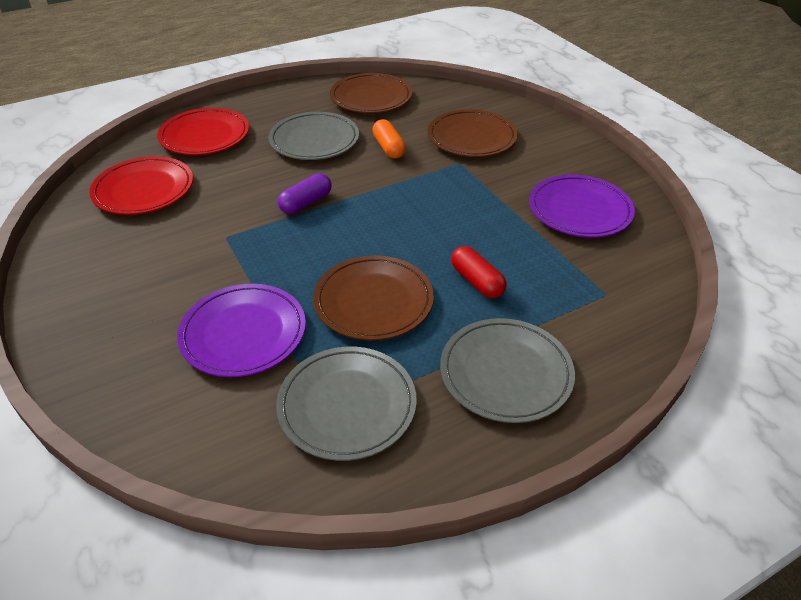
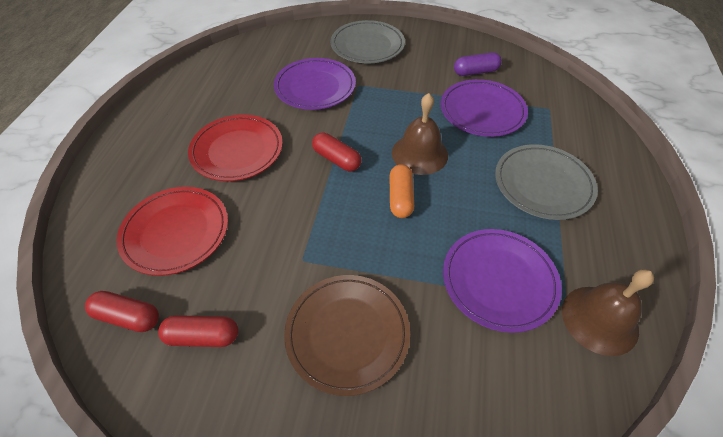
brown bell: none = 0 -> [392,93,448,175] [562,269,654,356] = 2
brown plate: [313,255,434,340] [330,73,412,113] [428,109,518,157] = 3 -> [284,275,410,396] = 1
grey plate: [268,112,359,160] [276,347,417,461] [440,318,575,423] = 3 -> [331,20,405,63] [495,144,598,220] = 2
purple plate: [177,284,306,377] [529,175,635,237] = 2 -> [274,58,356,110] [441,79,528,137] [443,229,562,333] = 3
red capsule: [451,246,507,298] = 1 -> [85,291,159,332] [158,315,238,347] [312,133,362,171] = 3

